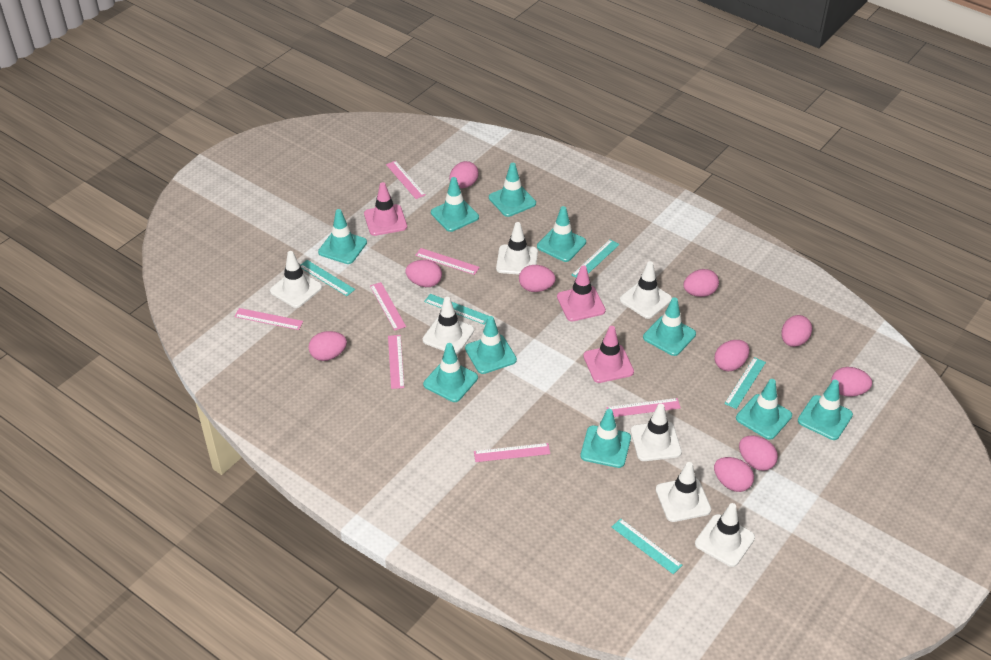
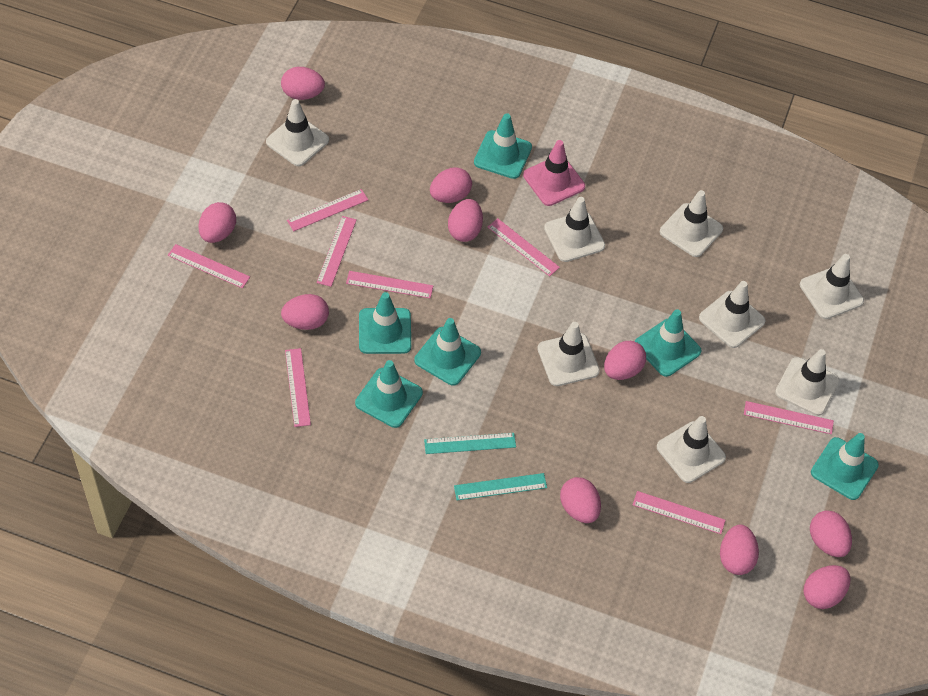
pink ruler: [234,308,303,330] [370,282,406,331] [386,161,425,199] [388,335,404,389] [415,248,480,275] [474,443,550,462] [606,398,681,417] = 7 -> [168,244,250,288] [285,348,311,427] [287,189,368,231] [316,216,357,287] [346,271,433,299] [488,218,560,277] [633,491,726,534] [744,401,834,434] = 8
pink traffic cone: [364,182,407,236] [557,265,606,321] [583,326,634,383] = 3 -> [523,140,585,206] = 1
turquoise ruler: [300,260,355,296] [424,294,489,324] [572,240,619,278] [612,518,682,574] [724,357,766,409] = 5 -> [424,433,516,454] [454,473,547,500] = 2
turquoise traffic cone: [318,209,367,264] [423,343,478,402] [431,177,479,232] [465,316,517,374] [489,163,536,217] [537,206,586,262] [580,409,631,468] [643,297,696,356] [736,379,792,440] [798,380,853,440] = 10 -> [355,360,423,428] [359,292,411,354] [414,318,481,386] [474,113,532,179] [635,309,701,377] [811,433,879,500] = 6
white traffic cone: [270,251,322,308] [422,297,474,354] [496,222,538,275] [620,261,672,319] [631,403,682,461] [656,462,711,522] [695,503,755,567] = 7 -> [266,99,329,166] [537,322,600,386] [544,197,605,262] [657,416,726,483] [660,190,723,257] [699,281,766,348] [775,349,840,416] [800,254,864,319] = 8

